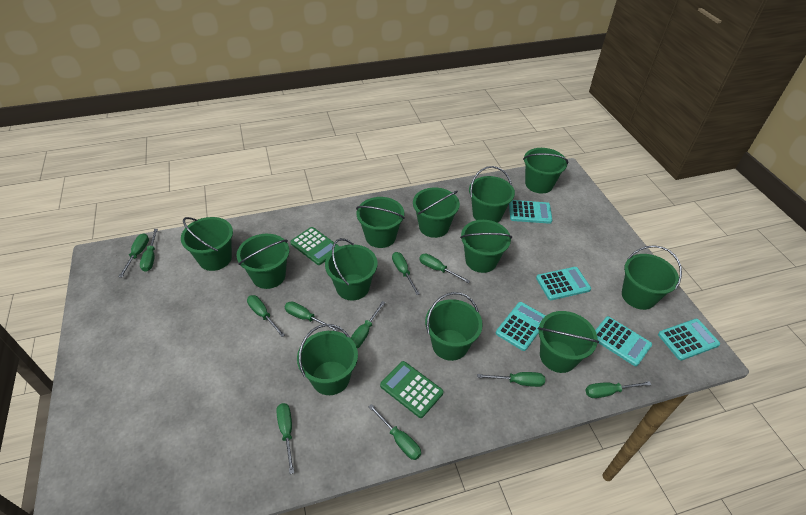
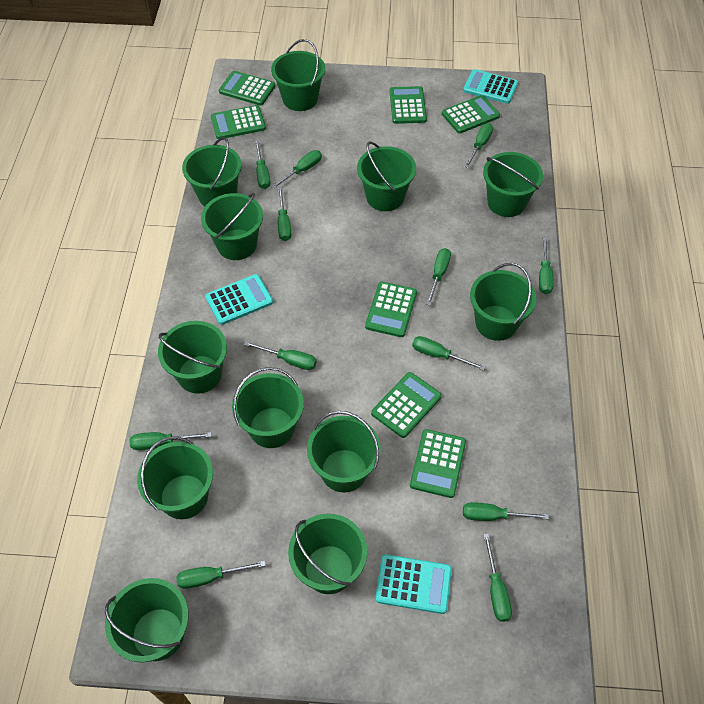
green calculator: [290,227,340,265] [380,361,444,418] = 2 -> [211,105,266,139] [219,71,275,106] [365,281,417,337] [371,372,442,438] [389,86,427,124] [410,429,466,498] [442,95,500,134] = 7
green screwdriver: [119,234,149,277] [140,229,158,272] [247,295,285,337] [276,403,294,474] [284,301,338,331] [351,301,385,348] [369,404,421,460] [392,252,420,295] [419,254,470,283] [477,372,545,387] [586,381,651,398] = 11 -> [129,432,212,450] [176,561,266,589] [244,341,317,370] [255,140,270,189] [271,150,322,189] [278,187,291,241] [412,336,485,371] [426,248,451,306] [463,502,549,521] [465,123,493,168] [483,533,512,622] [539,236,554,294] = 12
turquoise calculator: [496,302,546,351] [509,200,552,224] [536,267,591,300] [595,316,652,366] [658,319,720,361] = 5 -> [205,274,273,325] [375,554,452,614] [463,69,518,104] = 3

